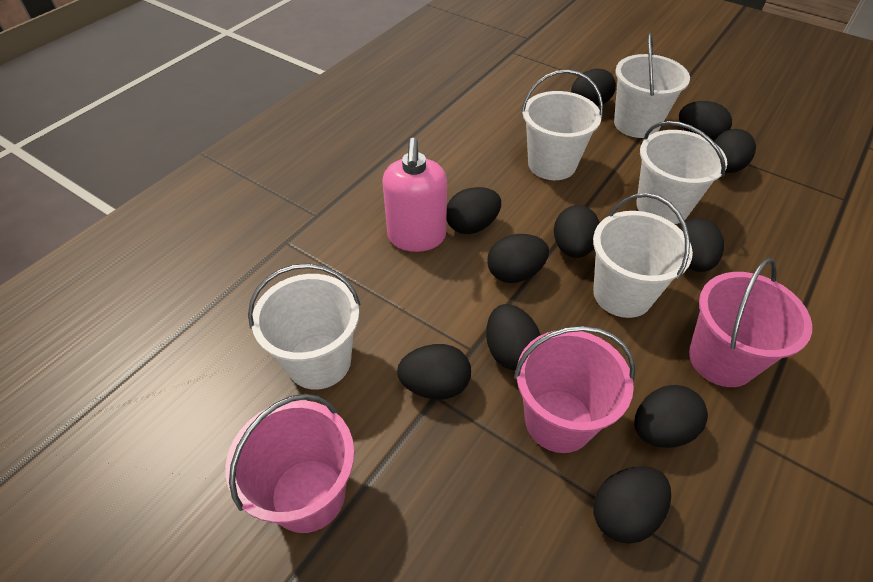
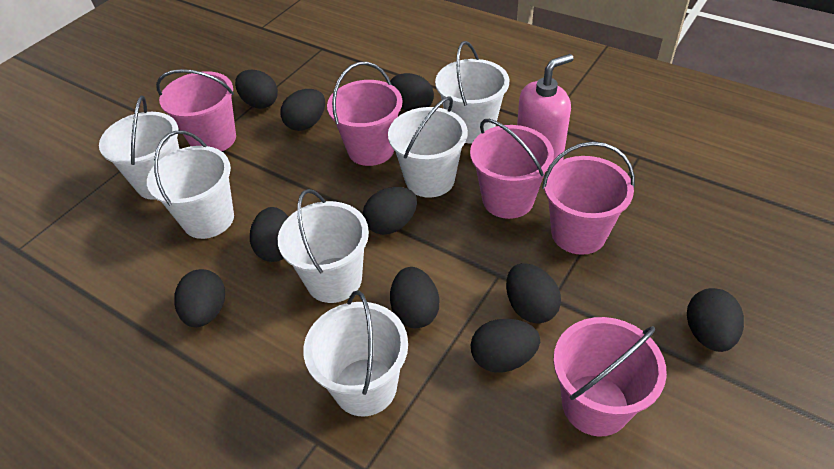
black egg: [397,344,471,399] [447,187,501,234] [486,304,540,370] [487,234,549,283] [554,205,600,258] [571,69,616,106] [593,466,671,544] [634,385,708,448] [679,101,732,141] [679,218,724,272] [714,129,756,173] = 11 -> [174,269,225,327] [235,69,278,109] [250,207,288,262] [280,89,325,131] [363,187,417,235] [390,73,434,111] [390,267,439,328] [471,319,540,372] [506,263,561,324] [687,288,744,352] = 10
pink bucket: [226,394,354,533] [514,326,635,453] [689,258,812,387] = 3 -> [156,69,236,151] [327,62,403,166] [470,119,554,219] [542,142,635,255] [553,317,667,436] = 5
white bucket: [248,263,361,390] [521,69,603,180] [593,193,693,318] [614,33,690,138] [636,121,727,224] = 5 -> [99,96,179,200] [147,131,234,239] [278,189,369,303] [303,291,408,417] [388,96,468,198] [435,41,509,143] = 6

